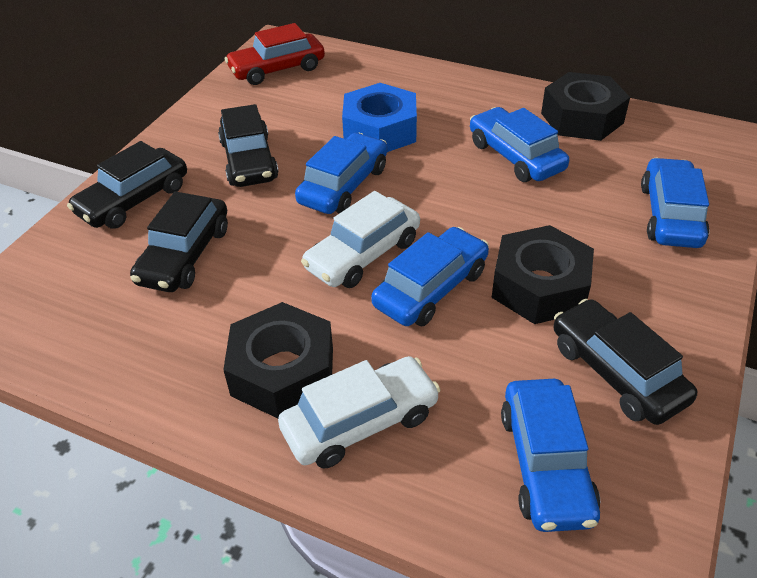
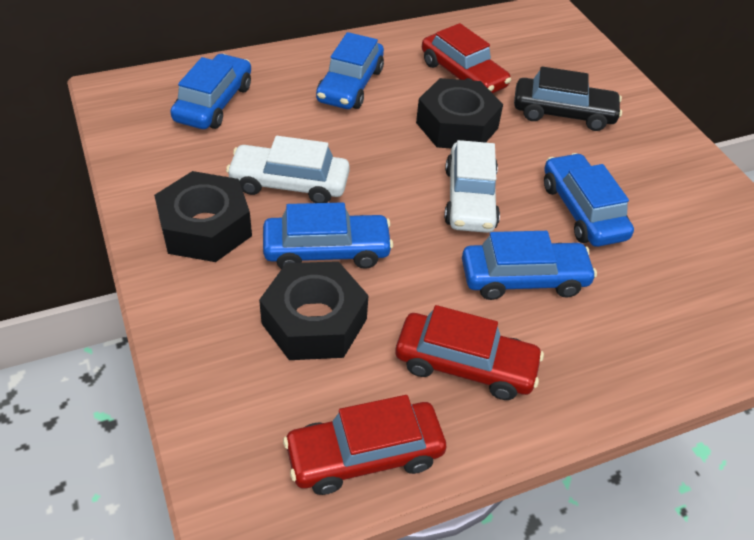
black car: [67,141,187,229] [130,191,228,292] [218,104,279,187] [553,299,697,425] = 4 -> [514,67,622,131] = 1
blue nut: [342,83,417,152] = 1 -> none = 0
red car: [225,23,325,85] = 1 -> [283,395,446,495] [396,305,544,400] [422,23,511,93] = 3

